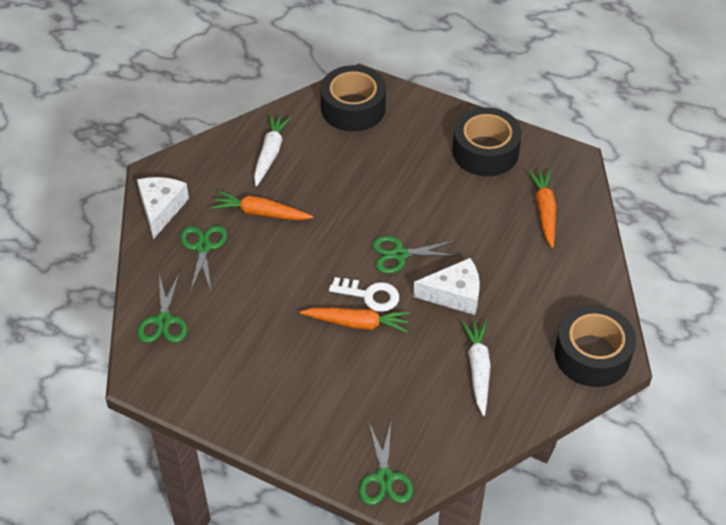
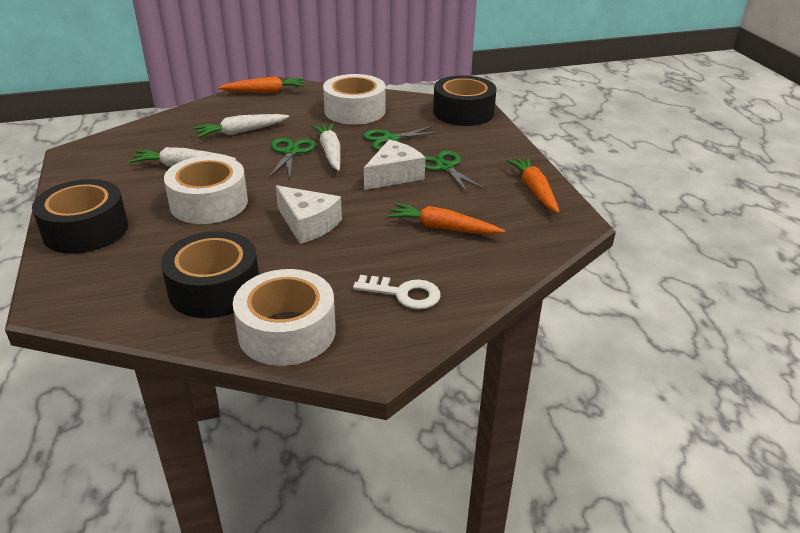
green scissors: [137,271,187,343] [180,226,227,292] [359,420,413,505] [372,236,460,274] = 4 -> [269,138,316,178] [363,125,443,151] [424,151,486,193] = 3
white carrot: [254,114,292,186] [462,320,491,416] = 2 -> [129,147,236,167] [193,114,289,138] [312,123,340,171] = 3
white tape: none = 0 -> [164,156,248,224] [233,269,336,366] [323,74,386,125] = 3

